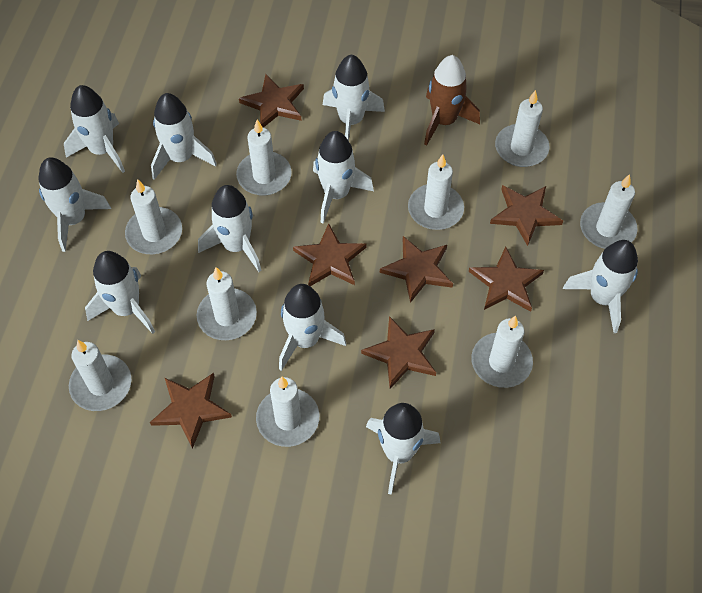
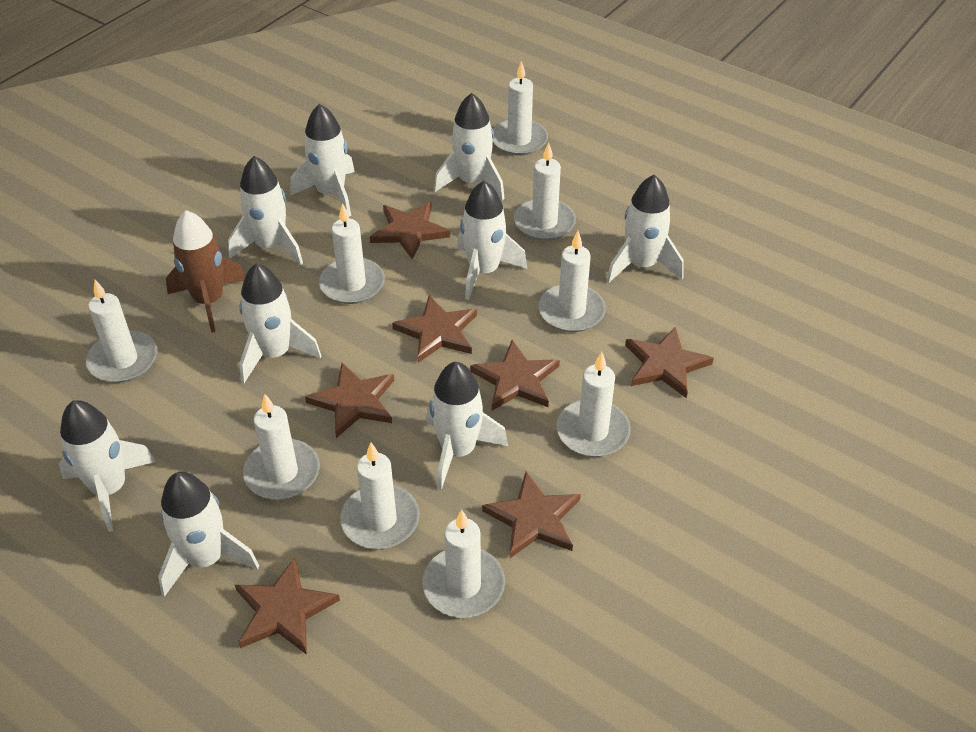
white rocket: [38,157,111,252] [64,85,125,173] [85,251,155,334] [151,93,217,180] [198,185,262,272] [279,284,346,371] [313,131,374,224] [323,55,385,141] [366,403,440,495] [563,240,638,333] = 10 -> [59,400,156,532] [158,472,259,597] [228,156,303,265] [239,263,321,383] [290,104,355,216] [426,362,508,490] [434,93,505,200] [457,181,527,300] [607,175,684,283] = 9

